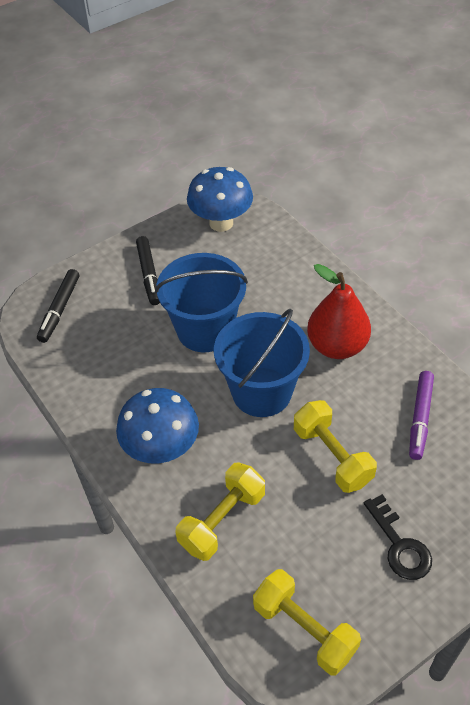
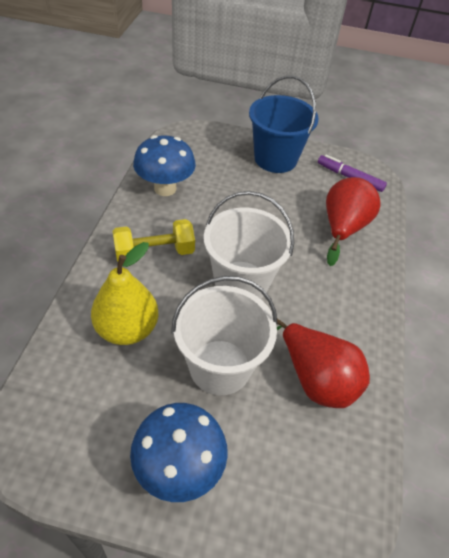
black key: [364,494,432,580] = 1 -> none = 0
black marker: [37,269,79,343] [136,236,160,305] = 2 -> none = 0
blue bucket: [155,253,248,352] [214,309,310,417] = 2 -> [249,76,319,173] = 1
red pear: [307,264,371,359] = 1 -> [277,319,370,408] [326,177,380,266] = 2
white bucket: none = 0 -> [171,276,277,395] [204,191,294,299] = 2
yellow dumbbell: [175,462,265,561] [253,569,361,675] [294,400,377,493] = 3 -> [113,219,195,262] = 1
yellow pear: none = 0 -> [91,242,159,345] = 1

